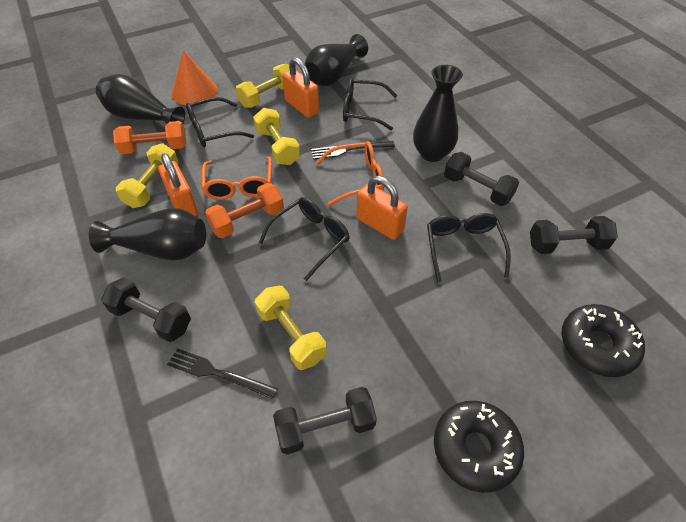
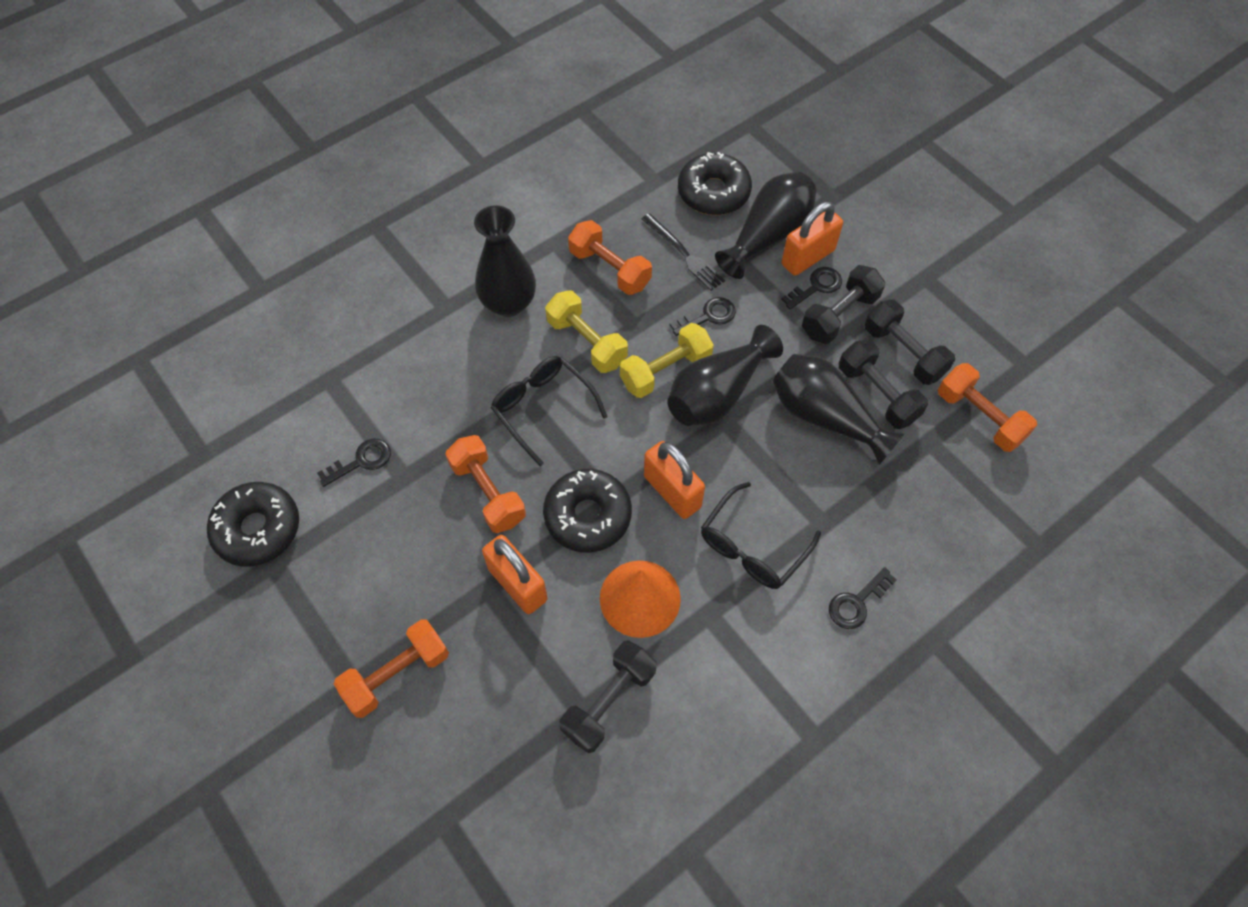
black donut: [434,401,524,493] [562,304,645,377] = 2 -> [207,482,299,567] [543,469,632,553] [678,152,752,215] = 3
black fork: [167,348,278,399] [311,141,395,159] = 2 -> [642,213,725,291] = 1
black glasses: [186,97,254,147] [259,197,350,281] [343,78,397,130] [427,213,511,282] = 4 -> [491,356,608,466] [701,482,821,589] = 2
black key: none = 0 -> [317,438,391,487] [670,297,736,336] [781,267,842,309] [829,567,897,629] = 4
orange dumbbell: [113,121,187,154] [205,183,284,238] = 2 -> [334,619,449,718] [445,435,526,533] [568,220,652,295] [938,363,1037,452] = 4
orange glasses: [202,156,272,200] [316,141,384,206] = 2 -> none = 0
yellow dumbbell: [116,143,179,208] [236,64,290,108] [253,108,300,165] [255,286,327,370] = 4 -> [545,290,628,373] [620,323,714,398] = 2

